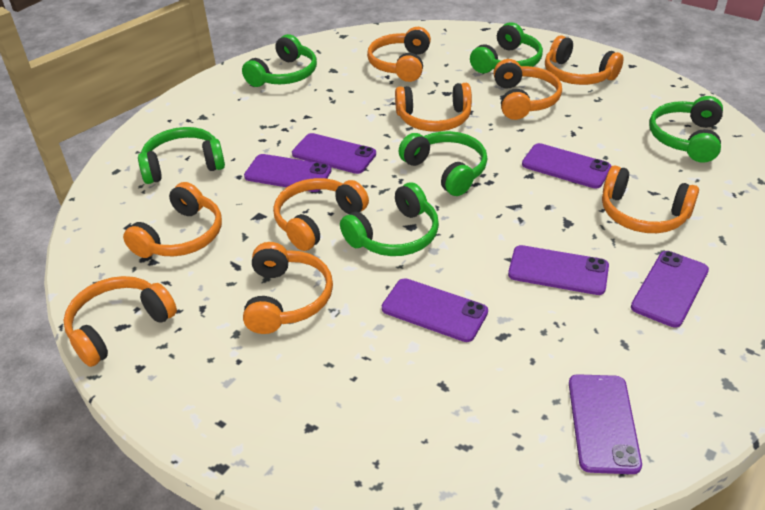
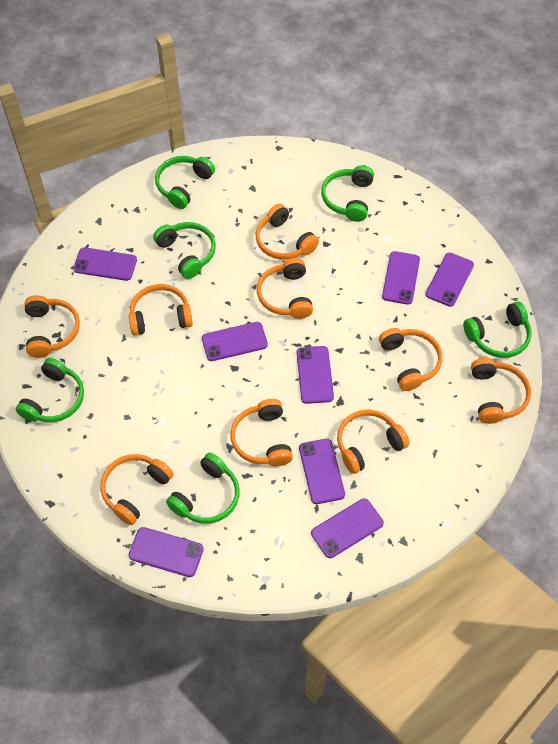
purple phone: [244,154,332,192] [292,133,376,174] [382,278,488,342] [508,245,609,295] [522,143,612,189] [569,374,642,474] [631,251,709,328] = 7 -> [73,247,137,281] [129,527,204,577] [202,322,268,361] [296,346,334,404] [299,439,345,504] [311,498,384,558] [382,251,420,305] [425,253,474,307] = 8

